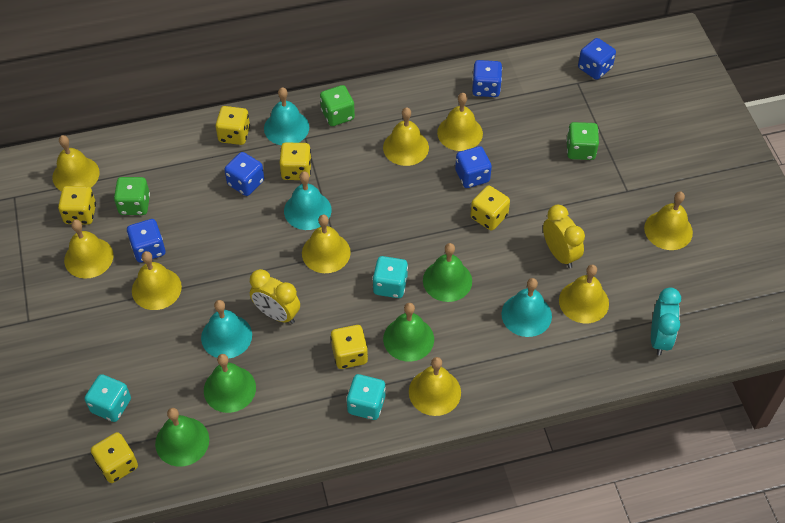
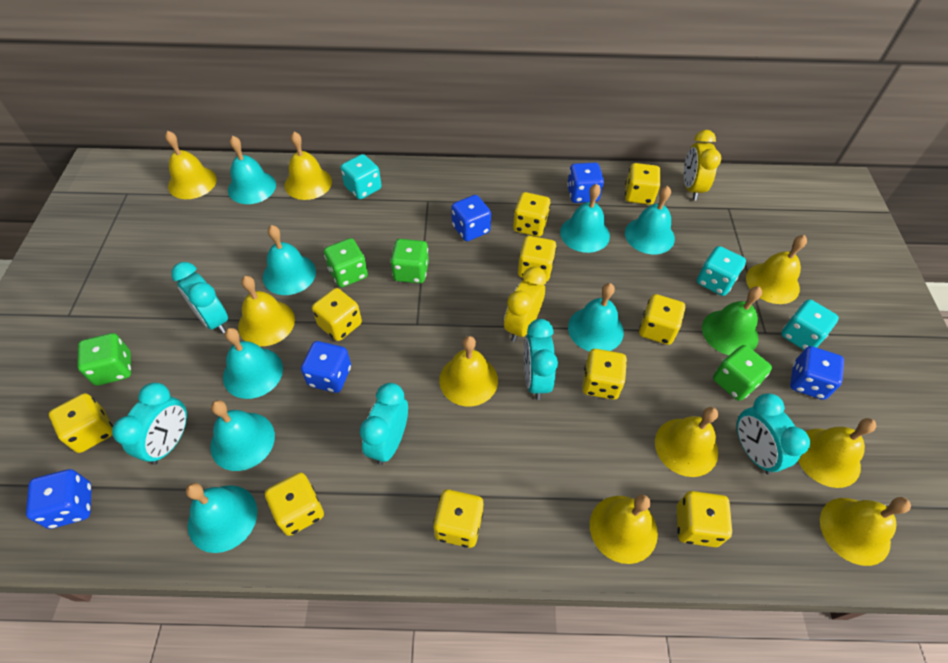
green bell: [155,408,209,467] [204,354,256,413] [383,303,434,362] [423,243,472,302] = 4 -> [702,286,762,355] = 1
green dice: [114,177,150,215] [320,85,355,126] [566,122,599,160] = 3 -> [77,333,131,386] [324,238,368,287] [390,239,429,283] [713,345,772,401] = 4
turquoise bell: [201,300,252,359] [264,87,309,145] [284,171,332,230] [501,278,552,337] = 4 -> [186,483,257,553] [210,400,275,471] [223,328,283,399] [228,135,276,204] [263,225,316,295] [560,184,610,253] [568,283,624,352] [625,186,675,254] = 8
turquoise clock: [651,287,681,356] = 1 -> [112,383,187,465] [171,262,228,334] [360,383,408,465] [524,319,558,400] [737,393,810,475] = 5
yellow dice: [58,186,96,225] [91,432,138,483] [216,106,250,145] [279,143,312,180] [331,325,368,369] [470,186,510,231] = 6 -> [49,393,113,453] [265,472,324,536] [312,288,362,341] [433,489,483,548] [513,192,551,237] [518,236,556,282] [582,349,627,400] [625,163,661,205] [639,294,685,345] [677,491,732,547] = 10

